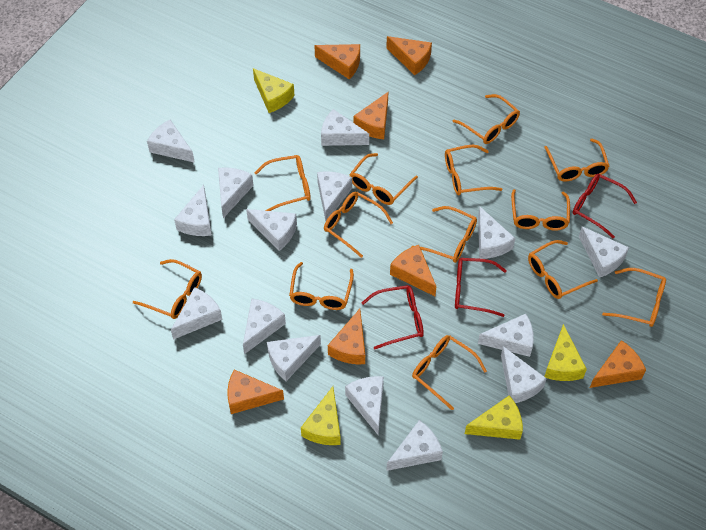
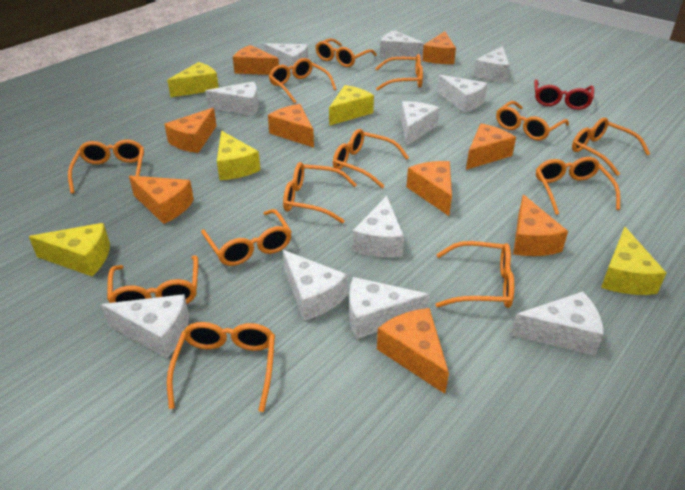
orange cheese: [227,370,284,414] [314,44,360,79] [328,309,365,364] [353,91,389,139] [386,36,432,75] [390,245,436,296] [590,340,646,388] = 7 -> [129,176,194,224] [164,108,217,153] [233,45,279,75] [268,104,314,148] [377,308,449,394] [407,161,452,216] [422,31,456,64] [466,123,516,170] [513,194,568,256] = 9
red glasses: [361,285,424,350] [455,258,507,317] [573,174,637,238] = 3 -> [534,79,594,110] = 1
white cheese: [147,120,195,163] [171,287,222,340] [174,185,212,236] [218,167,254,218] [243,299,286,354] [246,209,297,251] [267,335,321,381] [317,171,352,221] [321,109,369,146] [345,376,384,435] [386,420,443,471] [478,207,515,259] [478,314,534,357] [501,346,547,403] [579,227,629,278] = 15 -> [101,294,189,358] [205,81,258,116] [264,43,309,72] [283,250,348,320] [349,277,430,339] [353,196,404,257] [380,30,425,59] [401,101,439,146] [437,75,487,113] [474,46,510,82] [511,291,604,356] = 11
yellow cheese: [253,68,295,113] [301,386,341,445] [465,395,523,440] [544,324,587,381] = 4 -> [29,223,110,276] [167,62,219,97] [217,131,260,180] [329,85,374,126] [601,227,666,295] = 5

